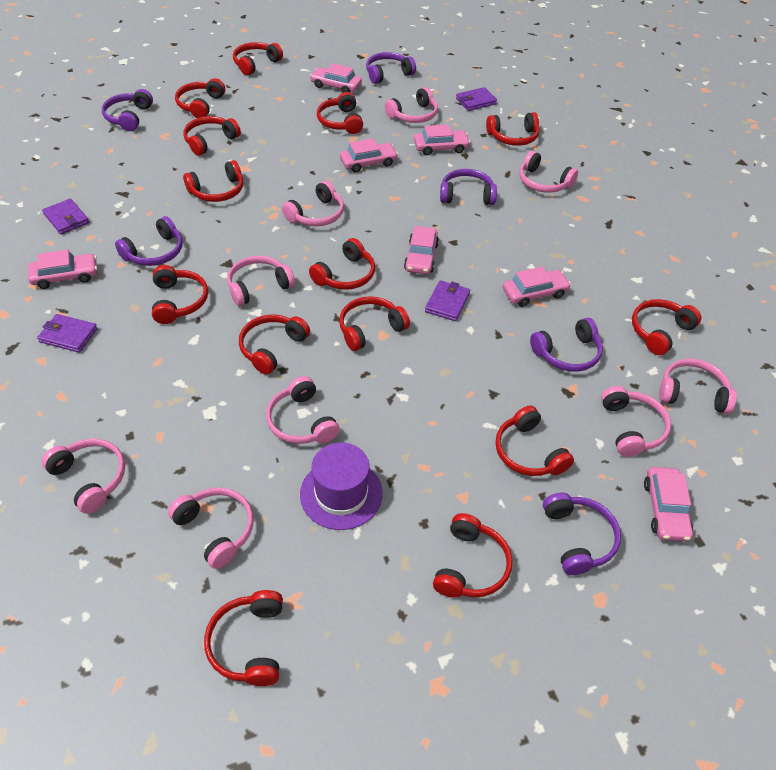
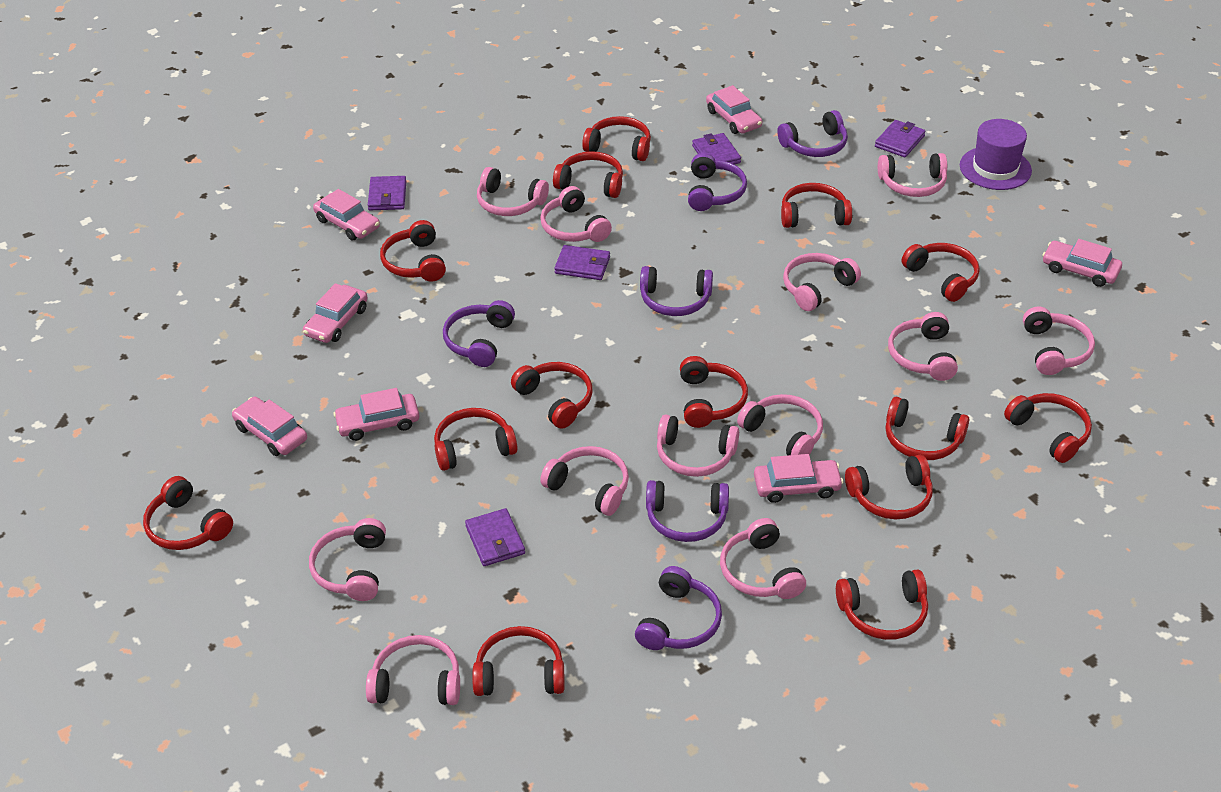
pink headphones: [42,439,125,514] [168,488,254,569] [227,256,295,306] [266,376,340,444] [282,181,344,226] [385,87,438,123] [519,151,578,193] [601,386,671,457] [659,359,737,414] = 9 -> [309,518,386,601] [366,635,460,705] [477,167,549,216] [540,186,612,242] [540,446,629,516] [657,415,739,477] [720,518,806,599] [737,394,823,456] [783,253,861,311] [878,153,947,197] [888,312,958,381] [1023,306,1095,375] = 12
purple wallet: [37,314,98,353] [42,199,89,234] [425,280,470,321] [456,87,497,111] = 4 -> [368,176,406,210] [465,508,525,566] [554,245,610,280] [692,133,741,164] [875,120,926,157] = 5

